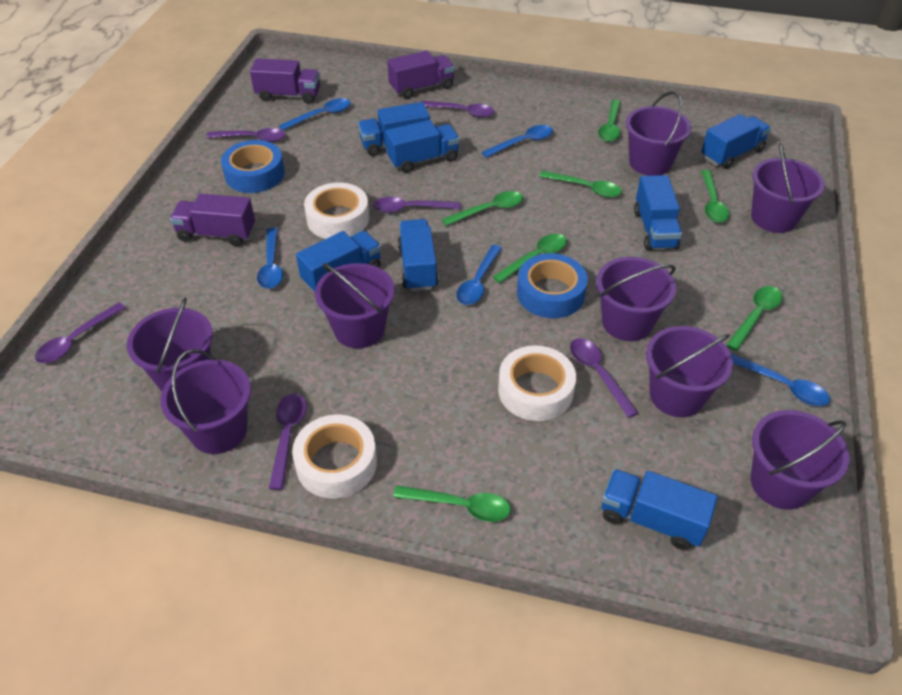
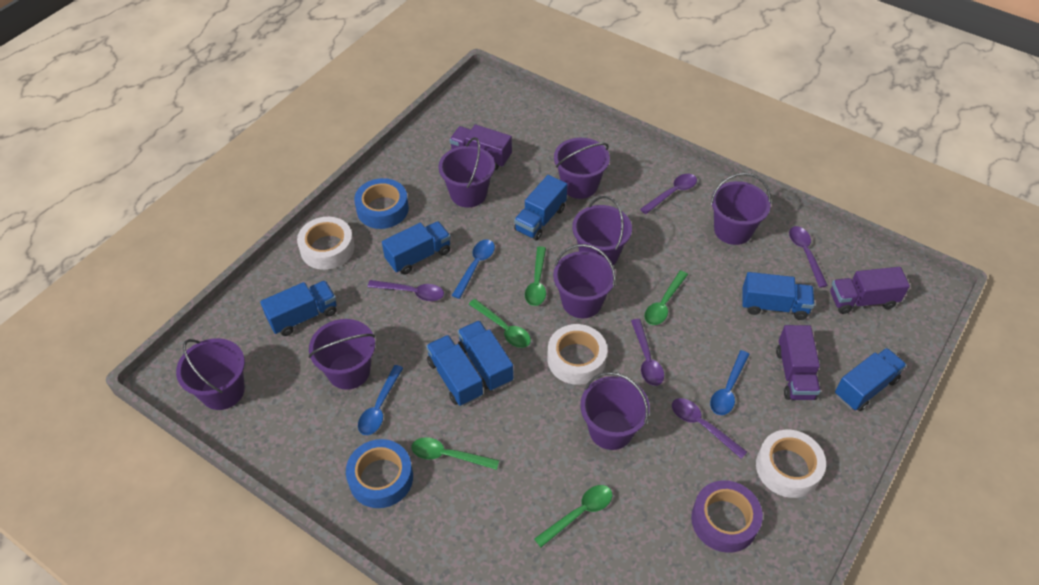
blue spoon: [257,228,283,289] [279,98,351,130] [456,245,502,305] [482,125,553,158] [731,353,830,406] = 5 -> [358,365,403,435] [452,239,495,299] [710,350,750,415] = 3
green spoon: [393,485,511,522] [442,191,523,226] [493,234,567,283] [539,171,622,198] [598,99,621,142] [701,170,729,223] [726,286,782,351] = 7 -> [411,437,499,470] [469,299,531,348] [525,246,546,306] [534,485,612,547] [644,270,688,325] = 5
purple spoon: [35,302,126,363] [206,128,285,142] [269,393,306,490] [373,197,461,213] [421,101,494,118] [570,338,638,418] = 6 -> [368,280,444,301] [631,319,664,386] [640,174,697,214] [672,398,747,459] [789,226,828,288] = 5
purple tape: none = 0 -> [691,480,763,553] = 1

